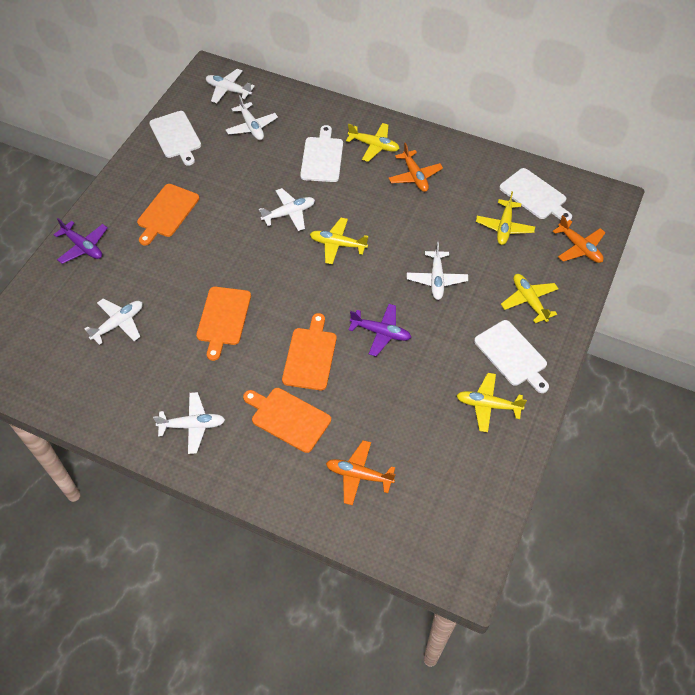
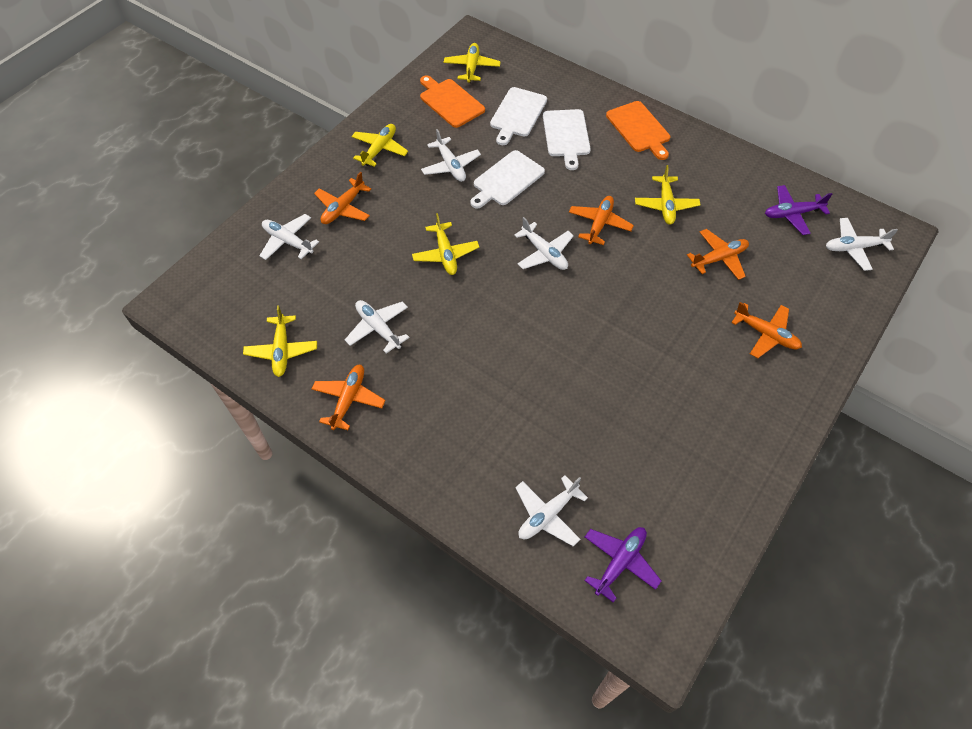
orange cutting board: [137,184,199,246] [196,287,251,361] [243,388,331,453] [282,313,337,390] = 4 -> [420,75,485,128] [606,101,670,160] = 2
orange plane: [326,440,395,506] [389,143,443,192] [553,215,606,263] = 3 -> [311,365,386,430] [314,172,371,224] [569,196,634,245] [687,229,749,280] [731,302,802,358] = 5
white cutting board: [149,111,201,166] [300,125,343,182] [474,320,549,393] [500,168,572,221] = 4 -> [470,150,545,209] [490,87,547,145] [543,109,591,170] = 3

